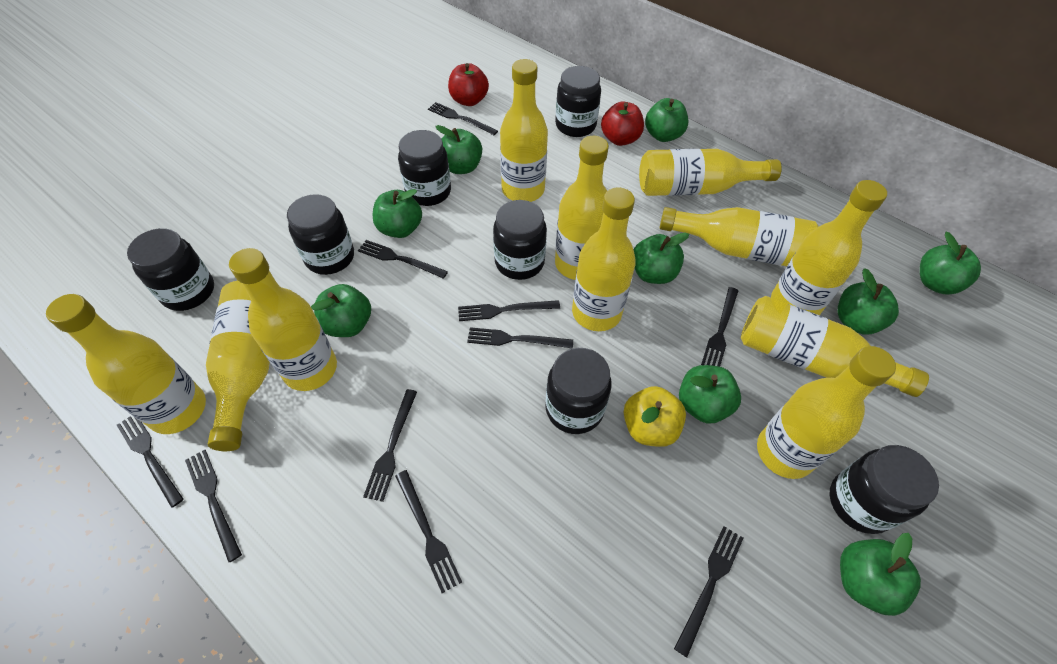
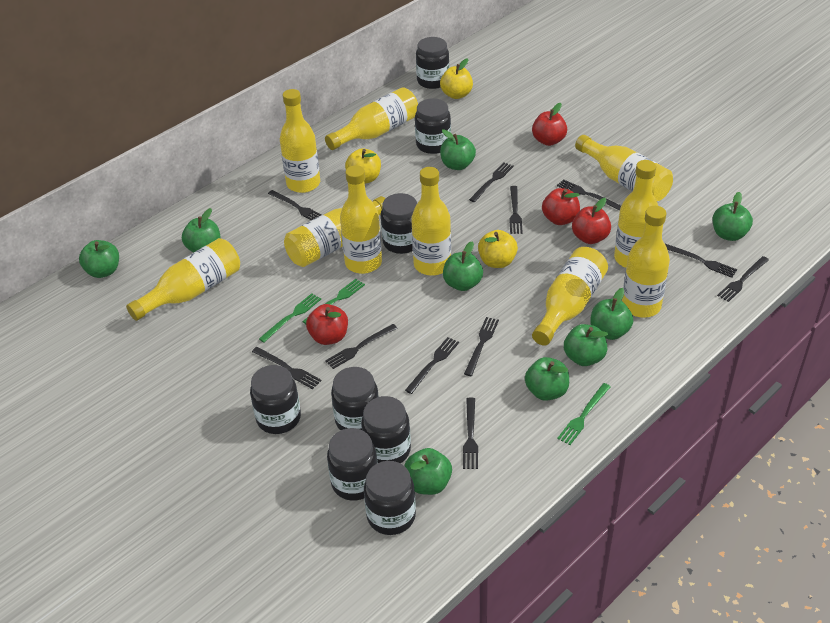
black fork: [117,417,184,508] [185,450,242,562] [358,240,448,279] [363,389,417,502] [395,470,462,593] [428,102,498,135] [458,300,560,321] [467,327,573,349] [674,526,743,657] [701,287,738,367] = 10 -> [252,347,322,389] [268,190,321,220] [325,324,398,369] [405,337,459,394] [463,398,478,469] [464,317,499,376] [469,162,514,202] [509,186,523,234] [557,179,621,211] [665,244,737,278] [717,256,769,302] = 11
black jar: [127,228,214,311] [287,194,354,275] [398,130,451,206] [493,200,547,280] [545,348,612,434] [555,66,601,137] [829,445,939,534] = 7 -> [250,365,301,434] [327,428,378,501] [331,367,379,431] [361,396,411,463] [364,461,416,535] [381,193,417,254] [415,98,451,154] [416,37,449,89] = 8
green fork: none = 0 -> [259,293,321,342] [302,279,365,324] [557,383,611,445] = 3
red apple: [448,63,489,106] [601,102,644,146] = 2 -> [306,304,348,345] [532,103,567,146] [542,188,580,225] [572,198,611,244] = 4
yellow apple: [624,386,686,447] = 1 -> [345,148,381,184] [440,58,473,99] [478,230,518,268] = 3
yellow bottle: [46,294,206,434] [206,280,270,451] [229,248,337,391] [500,59,548,202] [555,136,609,280] [572,187,636,331] [639,149,782,196] [660,207,819,266] [741,296,929,397] [757,346,896,479] [771,180,887,315] = 11 -> [126,238,240,321] [280,89,320,193] [284,196,385,267] [325,87,418,150] [340,165,382,274] [411,167,451,276] [532,247,608,345] [575,135,673,201] [614,160,658,268] [622,206,670,318] = 10

